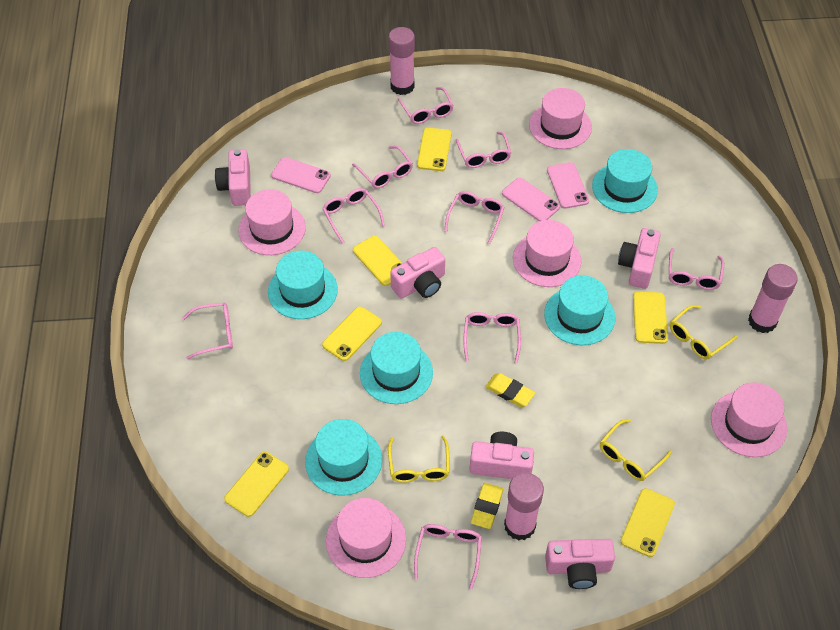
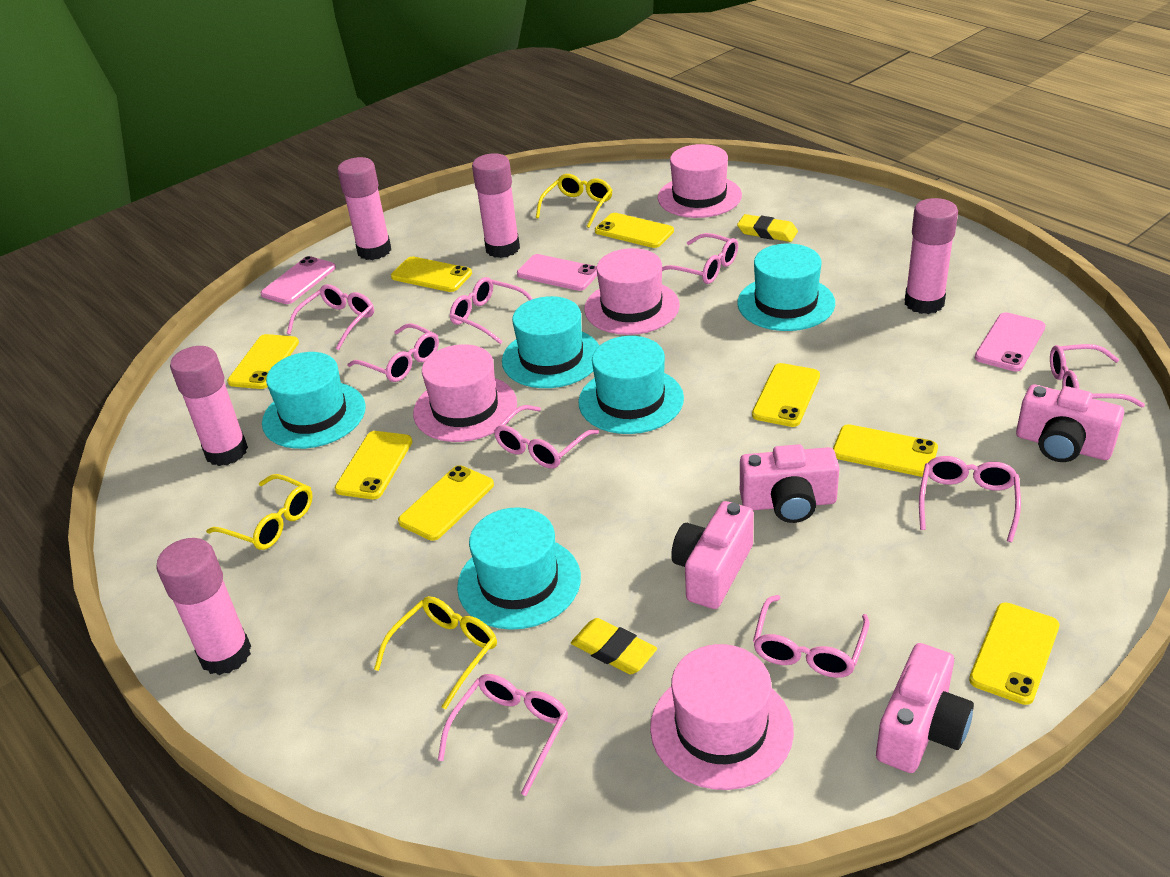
pink camera: [215,149,251,206] [390,247,445,299] [469,432,534,479] [545,539,615,589] [618,228,661,289] = 5 -> [671,501,754,609] [740,444,839,523] [876,643,974,773] [1016,385,1124,462] = 4
pink glue stick: [389,27,415,95] [504,473,544,541] [748,264,798,333] = 3 -> [156,538,251,675] [170,346,248,466] [337,157,391,260] [472,153,520,258] [905,198,958,314] = 5
pink hat: [238,189,306,255] [326,498,406,578] [513,220,581,287] [529,88,592,149] [711,382,787,457] = 5 -> [413,344,517,442] [584,248,680,335] [650,644,794,790] [658,144,742,218] = 4
yellow phone: [224,452,289,517] [322,306,382,361] [353,236,403,286] [417,128,452,171] [621,488,675,557] [633,291,668,344] = 6 -> [227,334,299,389] [334,431,412,499] [391,256,472,292] [398,465,494,541] [595,213,674,248] [752,363,820,427] [833,424,938,477] [969,602,1059,705] = 8

